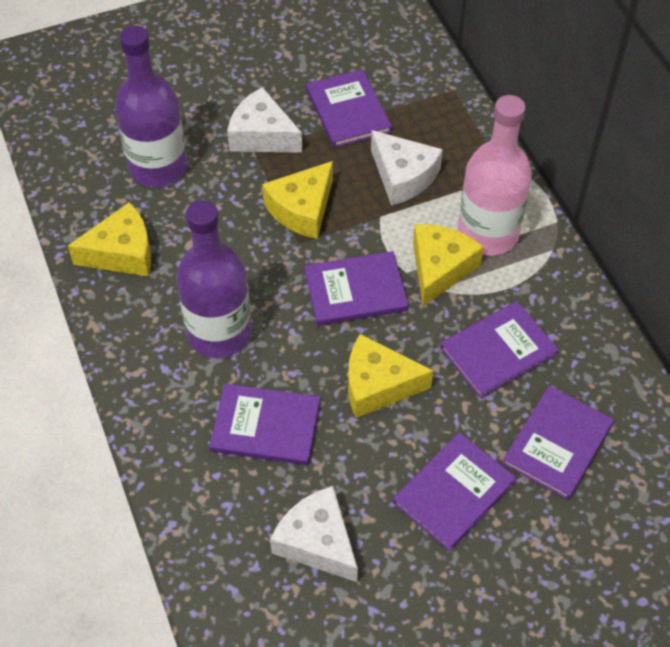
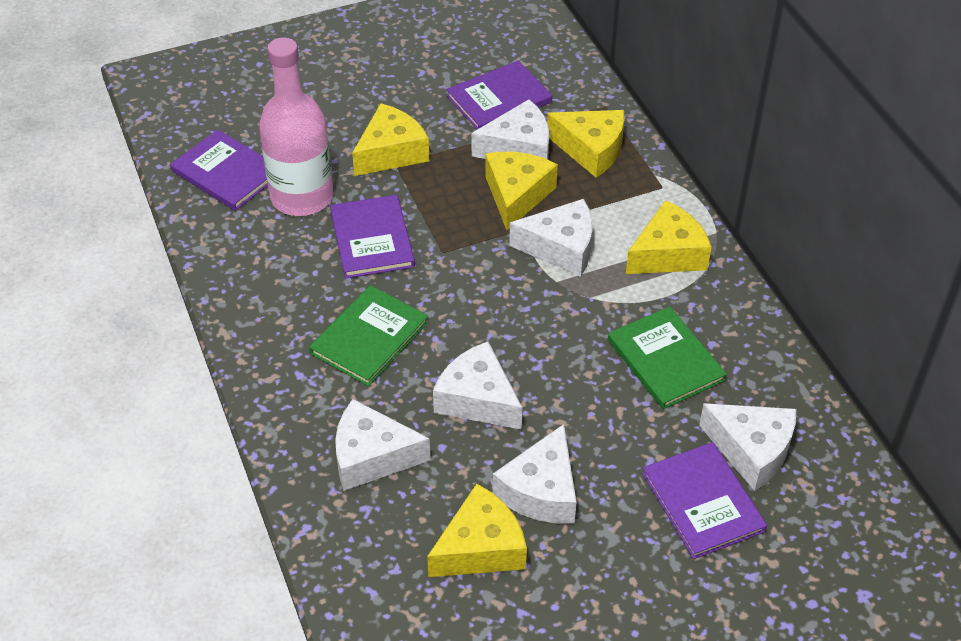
green book: none = 0 -> [309,285,428,386] [608,306,727,409] = 2
purple book: [209,384,320,465] [305,251,409,326] [306,69,392,148] [393,432,516,551] [440,301,559,399] [502,386,614,500] = 6 -> [170,130,268,211] [330,195,415,278] [446,61,552,129] [642,442,767,559] = 4
purple bottle: [115,25,187,187] [176,200,252,358] = 2 -> none = 0
white cheese: [227,87,302,153] [270,486,358,582] [371,130,443,206] = 3 -> [335,399,430,491] [433,341,522,429] [472,99,550,160] [493,424,576,524] [509,199,592,277] [699,403,796,491] = 6
yellow cheese: [68,202,151,277] [262,161,333,239] [348,334,433,418] [413,224,484,307] = 4 -> [352,103,429,176] [427,484,527,577] [485,152,558,230] [547,110,624,178] [626,200,712,274] = 5

